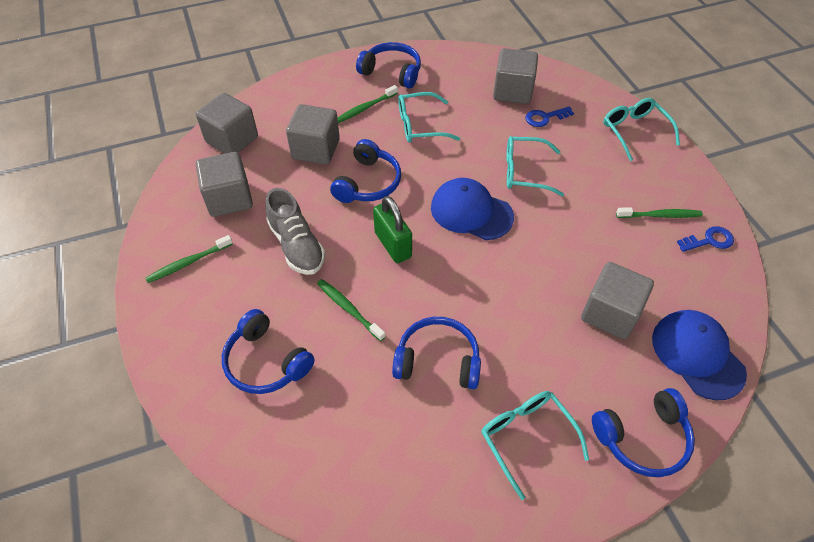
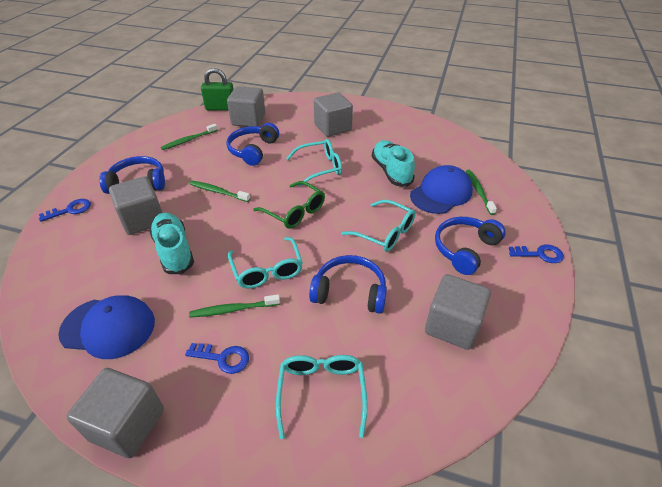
blue headphones: [222,309,315,394] [330,139,401,203] [356,42,421,89] [392,317,481,389] [592,388,695,477] = 5 -> [99,156,165,194] [226,123,279,166] [309,255,387,314] [435,217,506,275] = 4
blue key: [526,106,574,127] [677,226,734,252] = 2 -> [39,199,91,222] [185,343,249,374] [509,245,564,263] = 3
green glasses: none = 0 -> [253,181,325,229] = 1
grey shoe: [265,188,325,275] = 1 -> none = 0
turquoise shoe: none = 0 -> [149,212,194,274] [372,140,415,187] = 2

